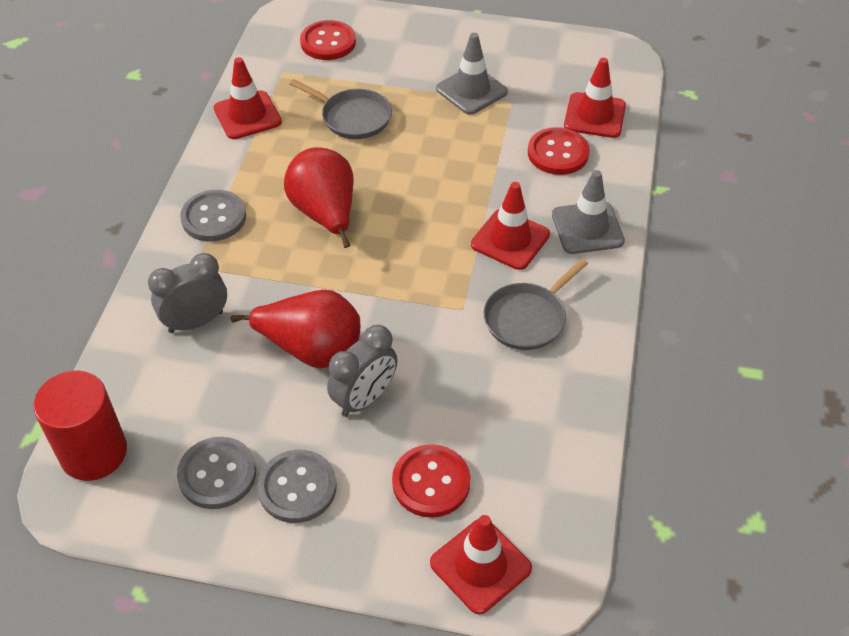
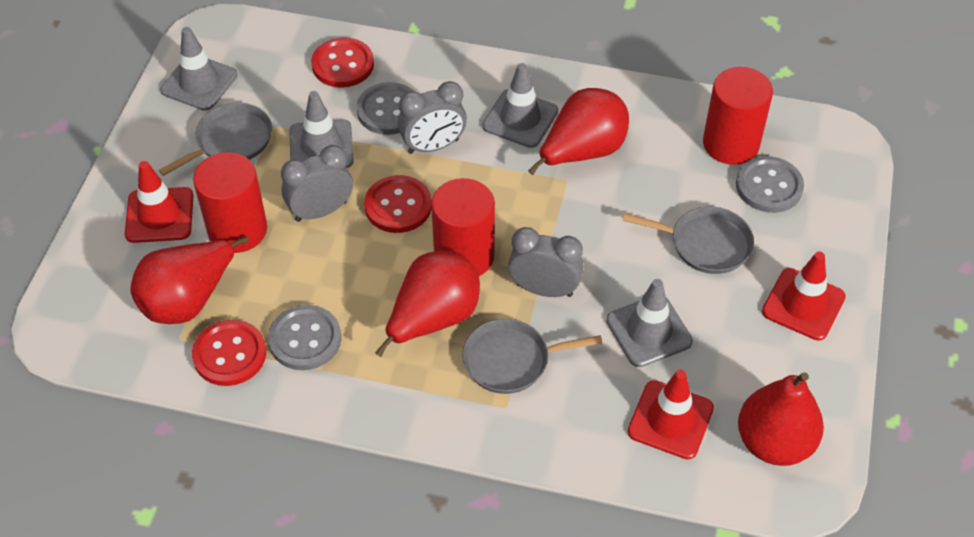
grey clock: [148,253,227,333] [327,325,398,417] = 2 -> [281,145,353,222] [398,81,467,154] [508,227,584,297] = 3
grey pan: [290,79,392,139] [484,259,588,350] = 2 -> [159,103,272,176] [462,319,602,394] [623,207,754,274] = 3
grey traffic cone: [436,33,508,115] [552,170,625,254] = 2 -> [160,27,237,111] [289,91,354,168] [482,63,558,148] [606,279,693,367] = 4
red cylinder: [34,371,127,481] = 1 -> [193,152,267,253] [431,178,495,276] [703,67,773,165] = 3
red pear: [230,290,360,368] [284,147,354,248] = 2 -> [130,236,249,324] [375,251,480,357] [528,88,629,175] [738,372,824,466] = 4
red traffic cone: [214,57,282,139] [430,515,532,614] [471,182,550,270] [564,58,626,138] = 4 -> [125,161,193,243] [628,370,714,459] [762,252,846,341] = 3

